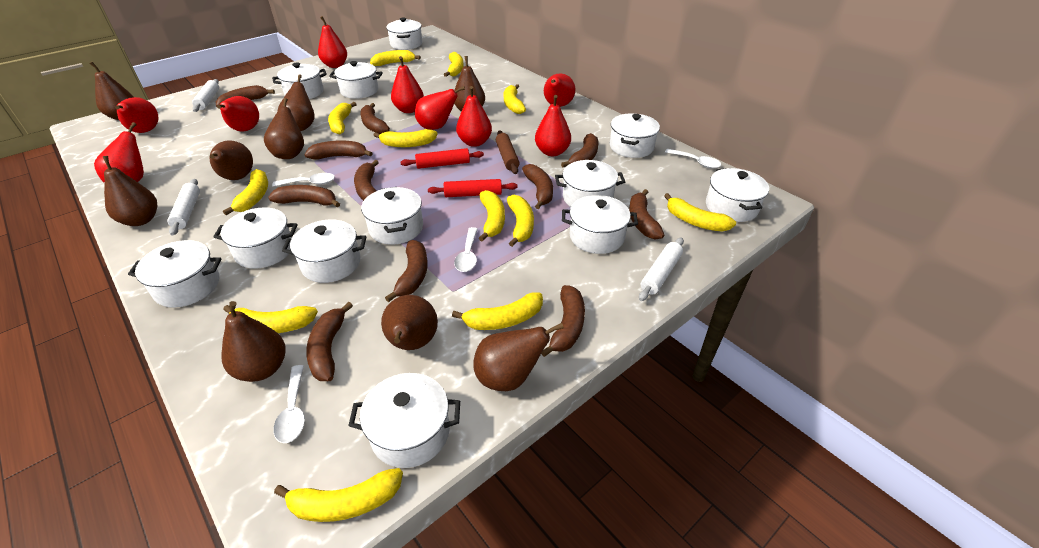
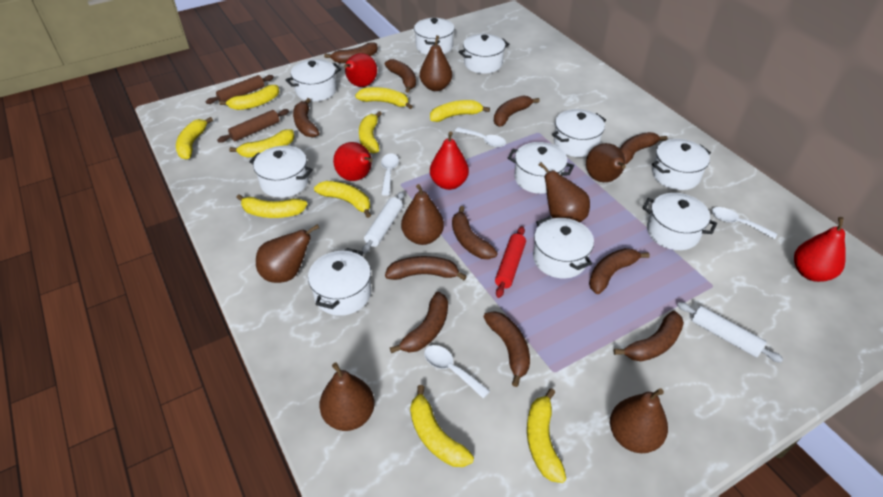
brown pear: [89,62,133,120] [103,156,157,226] [210,140,253,180] [221,301,286,382] [264,98,304,159] [278,74,315,131] [381,295,438,350] [454,56,485,111] [473,323,564,391] = 9 -> [256,224,319,283] [319,363,375,431] [401,184,444,245] [420,35,452,91] [539,162,590,222] [586,143,626,182] [610,388,668,453] = 7
brown rolling pin: [496,131,520,174] = 1 -> [206,75,274,104] [217,109,289,143] = 2
red pear: [94,122,144,183] [115,97,159,133] [217,96,259,131] [318,16,347,68] [391,56,424,113] [415,86,465,130] [456,86,492,147] [535,95,571,156] [544,74,576,107] = 9 -> [333,142,373,181] [344,53,377,87] [430,131,469,190] [794,217,846,282] = 4
red rolling pin: [400,148,484,169] [428,179,518,197] = 2 -> [495,226,526,298] = 1
white pot: [128,240,222,308] [213,207,298,269] [272,62,327,99] [282,219,366,283] [329,61,383,99] [348,373,460,468] [361,187,423,245] [386,17,422,50] [555,160,625,207] [562,195,638,254] [610,113,660,158] [706,168,769,222] = 12 -> [249,146,313,198] [286,59,341,101] [308,248,371,316] [414,18,455,55] [458,34,509,73] [508,142,574,194] [533,216,594,278] [552,109,606,157] [642,193,717,250] [652,139,711,190] = 10
white rolling pin: [167,179,200,235] [192,79,219,112] [639,237,684,301] = 3 -> [362,192,404,254] [677,302,783,363] = 2
yellow banana: [223,169,268,215] [223,305,318,333] [274,468,403,522] [328,102,357,134] [370,50,421,66] [373,129,438,147] [444,52,464,77] [452,292,543,330] [479,190,505,242] [504,84,526,114] [507,195,534,247] [664,193,736,231] = 12 -> [176,117,213,160] [219,85,279,110] [229,129,294,157] [236,194,308,218] [314,181,371,218] [355,87,413,109] [359,111,382,153] [410,385,474,467] [430,100,490,122] [527,388,566,483] = 10

